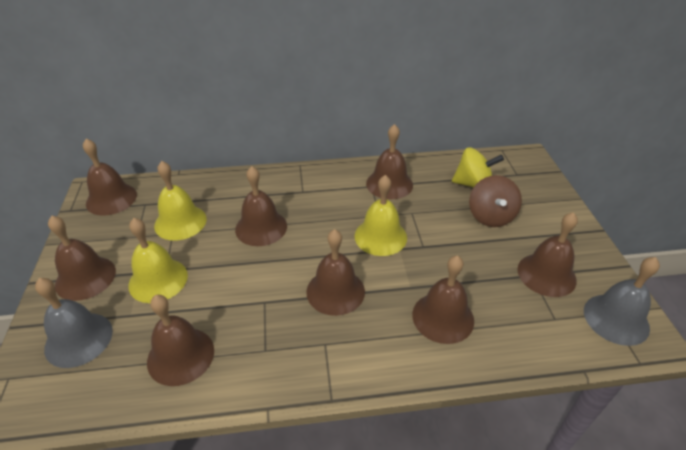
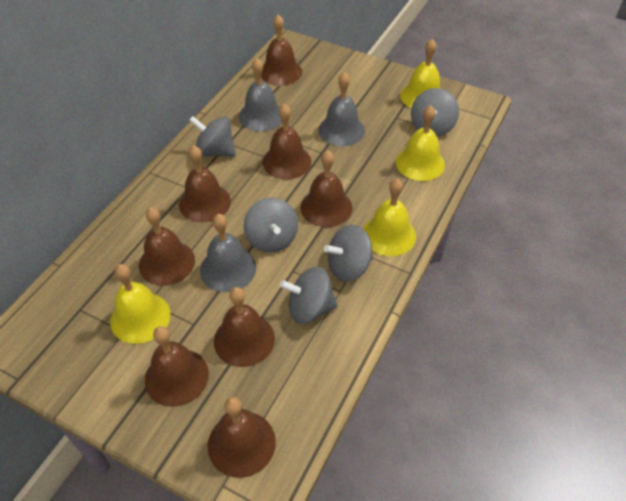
brown spinning top: [469,175,522,227] = 1 -> none = 0
grey bell: [35,278,113,368] [584,257,660,346] = 2 -> [200,214,256,292] [239,58,282,131] [318,72,365,146] = 3
grey spinning top: none = 0 -> [189,116,236,157] [243,198,298,253] [280,267,338,324] [324,225,373,282] [411,88,459,137] = 5
yellow bell: [128,218,188,303] [154,161,207,241] [355,175,407,256] = 3 -> [110,264,171,344] [363,178,416,256] [396,106,445,181] [400,39,440,108] = 4
yellow spinning top: [452,147,504,188] = 1 -> none = 0

